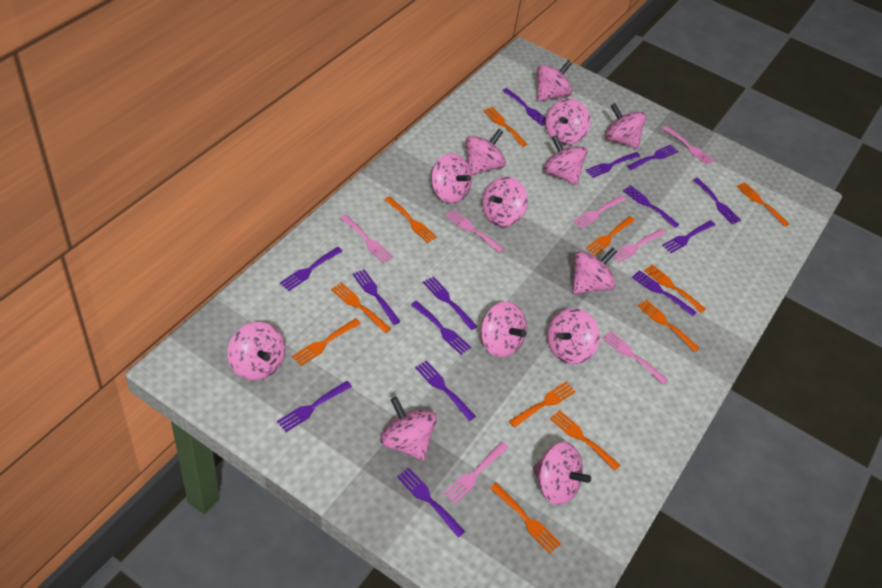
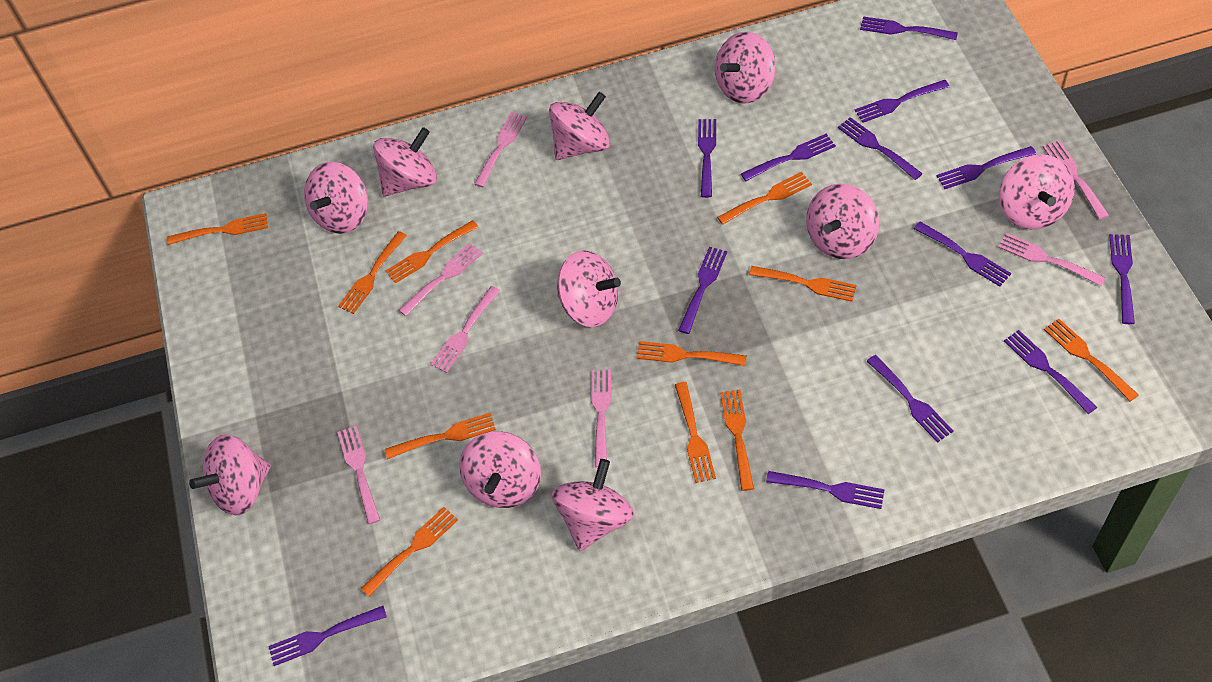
pink spinning top: [227,322,285,380] [380,397,437,461] [431,153,472,203] [465,129,506,175] [481,301,527,358] [482,177,528,227] [533,442,591,505] [537,60,572,101] [543,135,587,185] [545,99,590,145] [547,308,600,364] [573,247,617,294] [605,103,646,149] = 13 -> [189,434,271,515] [304,162,368,234] [373,127,437,196] [459,431,541,508] [549,92,610,160] [552,459,634,551] [557,250,621,327] [715,32,776,103] [806,184,879,259] [999,154,1075,229] = 10
purple fork: [277,381,352,432] [280,247,343,291] [352,269,401,325] [397,468,465,538] [411,301,471,355] [415,360,476,421] [423,276,478,330] [502,88,546,126] [585,152,640,178] [623,185,679,228] [627,145,678,170] [632,270,697,317] [662,220,715,253] [693,178,741,224] = 14 -> [268,606,387,666] [678,247,727,334] [698,119,716,198] [741,133,836,181] [766,471,885,509] [838,117,923,180] [855,80,950,123] [860,16,958,40] [867,355,953,443] [914,221,1011,287] [937,146,1036,189] [1004,330,1097,414] [1109,234,1135,324] = 13

